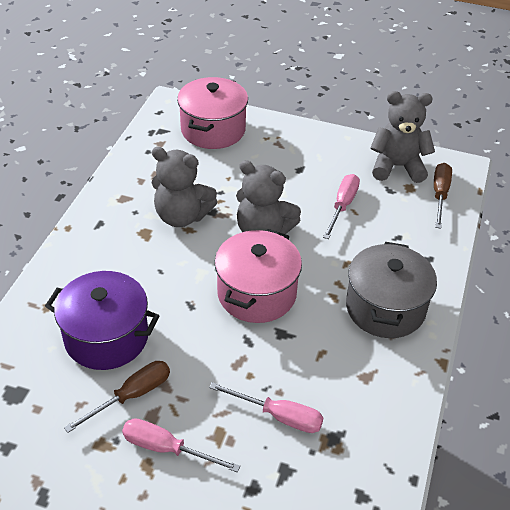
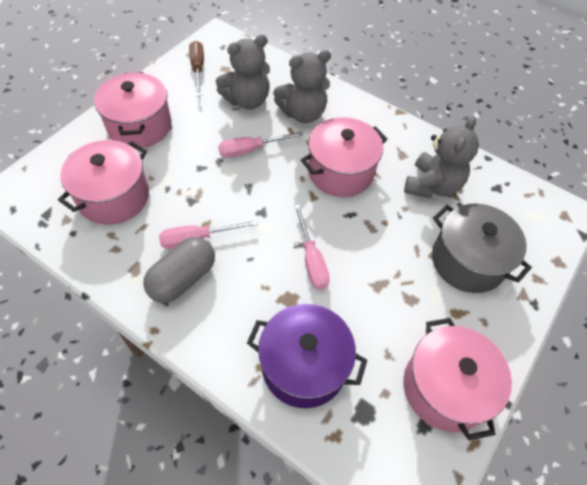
brown screwdriver: [64,361,170,433] [434,163,452,229] = 2 -> [189,41,204,96] = 1
grey capsule: none = 0 -> [143,237,215,303] = 1
pink pot: [177,77,248,149] [215,229,302,323] = 2 -> [58,140,149,225] [94,72,172,148] [301,117,388,197] [403,318,512,441] = 4

